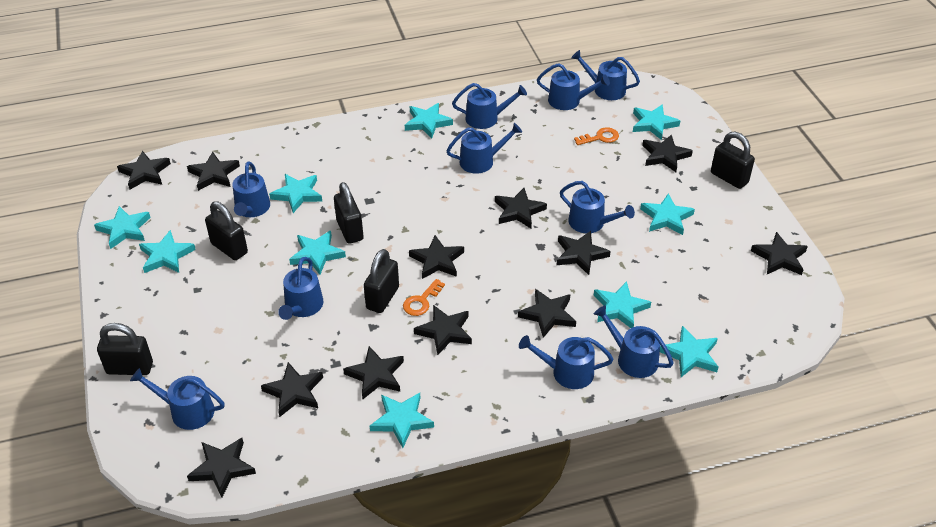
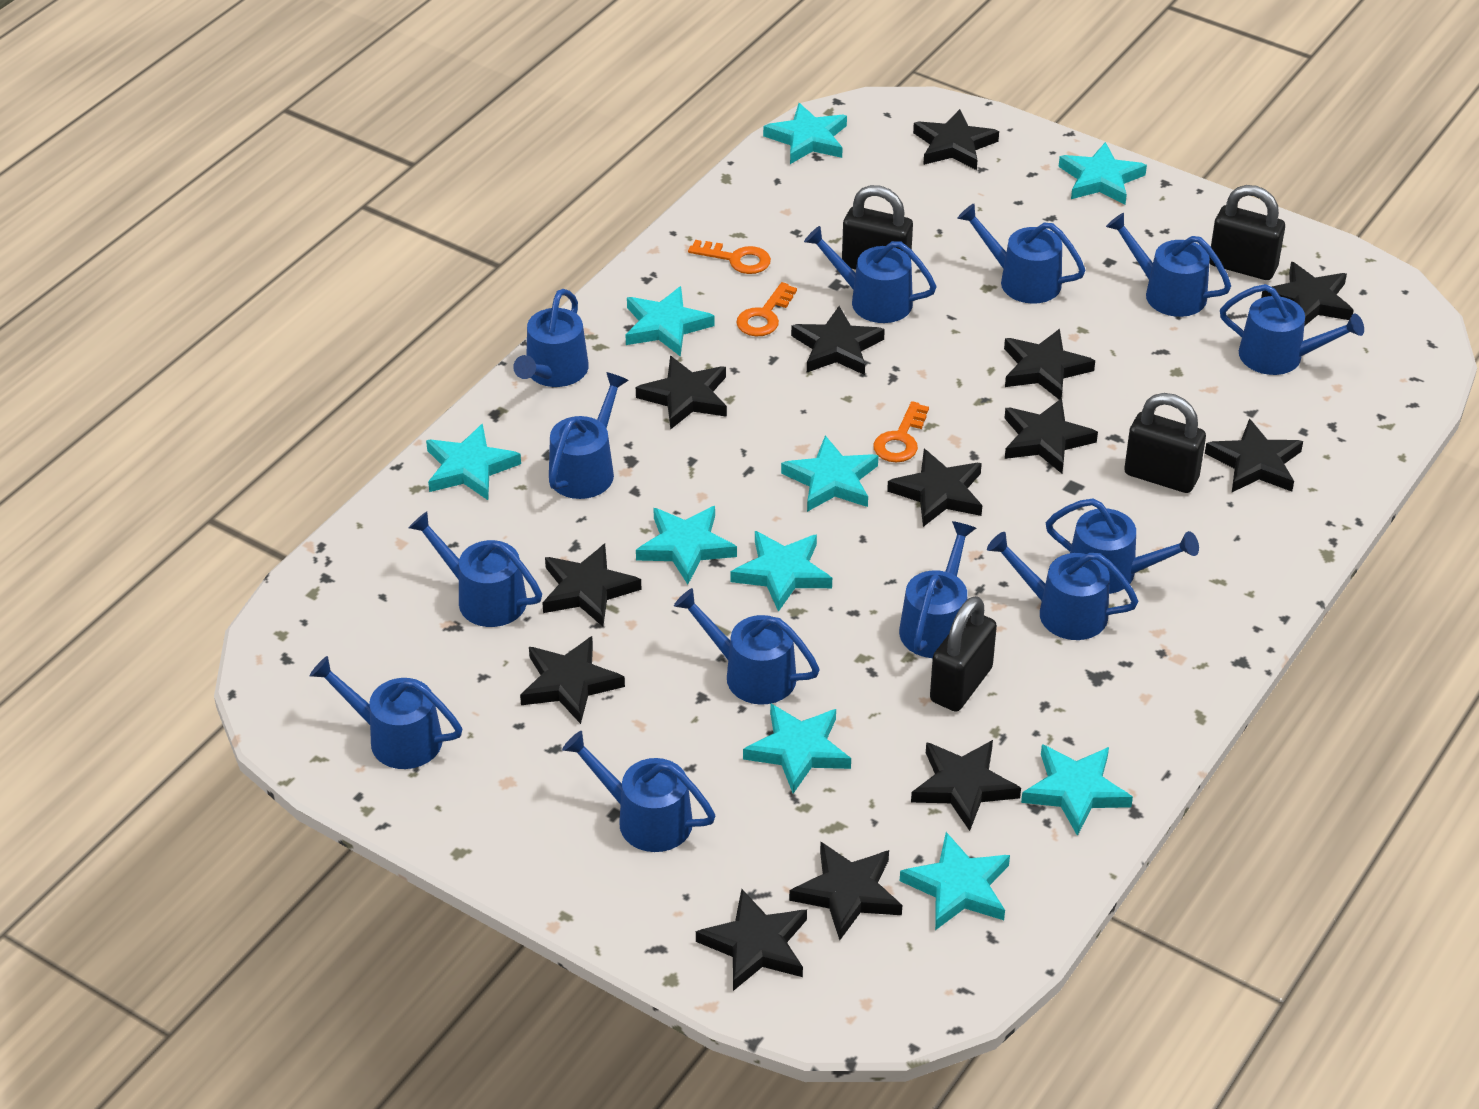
black padlock: [97,323,153,375] [205,201,248,260] [334,182,364,244] [364,249,399,313] [711,132,755,189] = 5 -> [842,185,913,270] [930,596,997,712] [1124,393,1206,493] [1209,185,1285,280] = 4
black star: [117,151,171,190] [187,152,240,191] [187,438,256,498] [261,362,323,417] [343,346,404,400] [409,235,464,279] [414,305,472,356] [495,188,547,228] [518,289,576,338] [557,231,611,275] [642,134,693,172] [751,232,808,275] = 12 -> [520,636,625,724] [542,544,642,626] [636,356,727,430] [696,889,807,991] [789,842,902,940] [791,306,885,375] [887,449,982,527] [911,740,1021,831] [913,109,999,170] [1004,329,1095,400] [1004,398,1098,474] [1205,418,1303,492] [1261,262,1354,326] = 13
blue watering can: [130,368,225,430] [232,162,270,217] [278,257,323,320] [446,123,522,174] [452,83,527,129] [519,335,614,389] [537,63,610,110] [560,181,635,233] [571,50,640,100] [594,305,674,378] = 10 -> [310,656,462,769] [408,511,542,627] [513,289,589,387] [549,372,629,499] [562,731,715,852] [674,588,820,705] [804,226,937,323] [899,521,976,658] [957,203,1085,304] [987,532,1138,640] [1046,498,1199,594] [1106,213,1231,317] [1220,284,1364,375] = 13
orange key: [403,279,445,316] [574,127,619,145] = 2 -> [688,240,771,274] [736,282,797,336] [873,401,929,463] = 3

